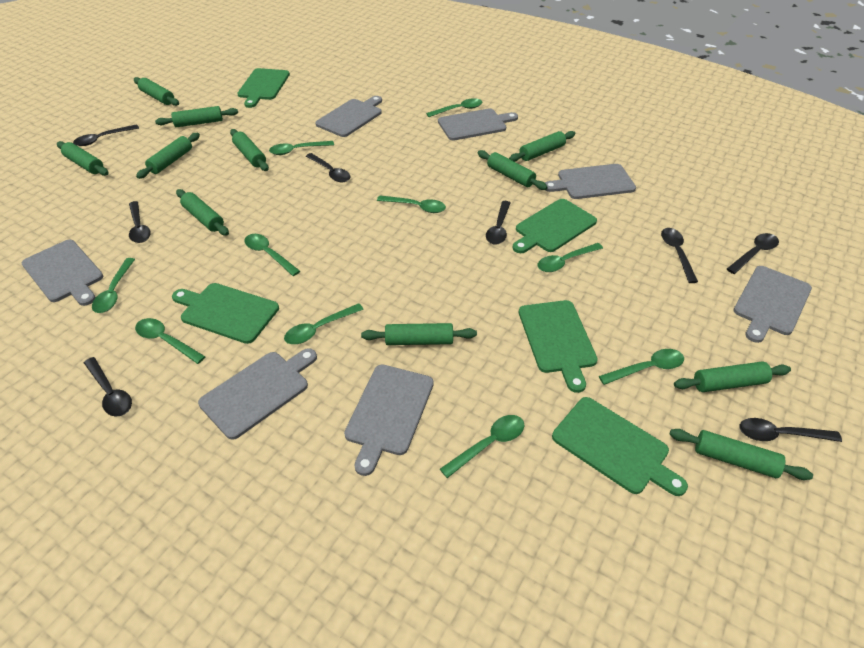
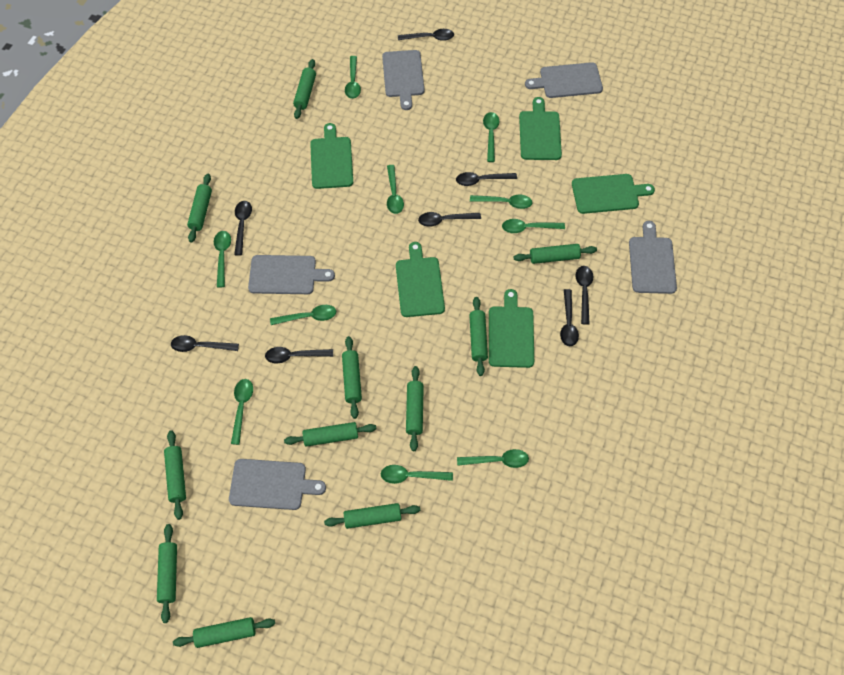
grey cutting board: [22,240,103,306] [198,348,317,440] [315,96,382,137] [344,364,434,476] [438,108,518,140] [545,164,636,199] [733,266,812,343] = 7 -> [229,459,326,510] [248,255,335,294] [382,50,425,110] [525,62,603,98] [629,221,677,294] = 5

